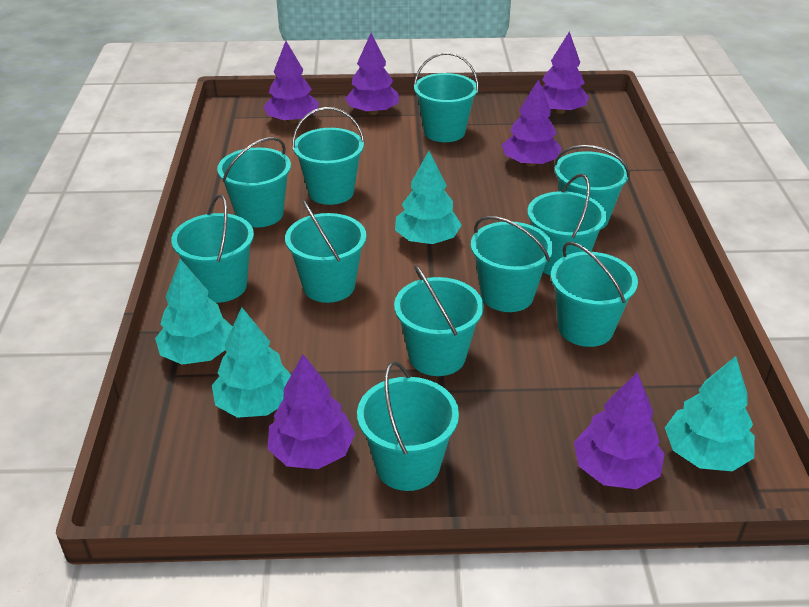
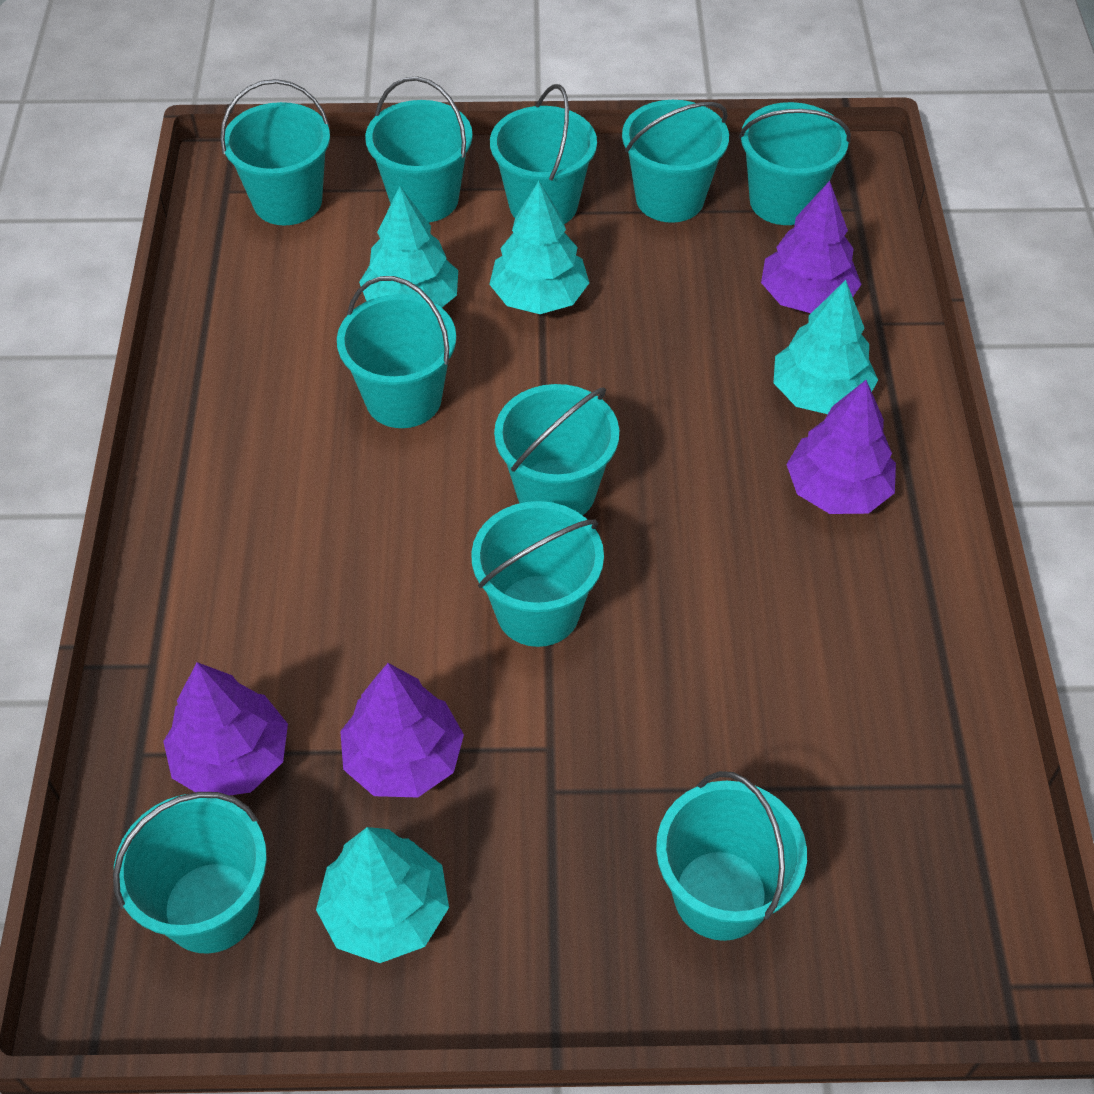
purple tree: [264,41,319,124] [267,354,355,469] [345,33,399,115] [502,79,562,166] [542,31,589,114] [574,372,665,489] = 6 -> [163,662,288,796] [340,663,464,797] [761,181,862,313] [786,380,896,514] = 4
turquoise bucket: [171,194,254,303] [217,137,291,228] [285,199,366,303] [292,107,365,205] [357,361,459,491] [394,265,484,376] [414,52,479,142] [471,216,553,312] [528,174,607,276] [551,242,638,347] [554,145,630,230] = 11 -> [113,792,267,954] [220,79,330,225] [337,276,456,428] [365,76,473,223] [471,501,604,647] [490,84,597,224] [494,384,619,515] [622,100,729,223] [656,771,807,941] [739,102,851,225] = 10

